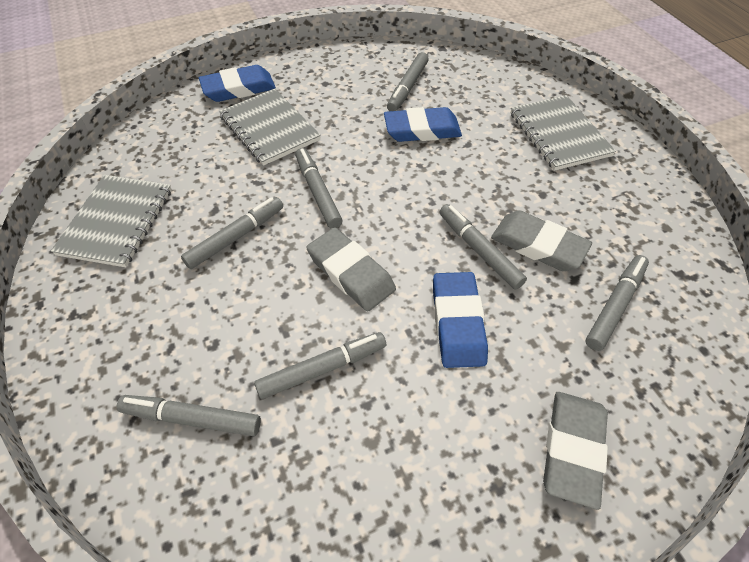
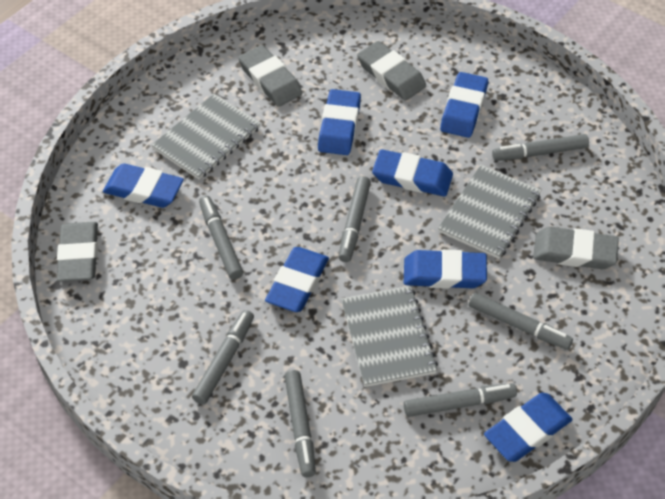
blue eraser: [199,65,276,102] [384,107,462,142] [433,272,488,368] = 3 -> [103,163,184,208] [265,247,329,312] [318,89,361,155] [372,149,453,196] [404,249,487,289] [440,72,488,138] [484,393,573,462] = 7
grey eraser: [306,227,396,312] [491,210,592,271] [543,392,608,510] = 3 -> [57,222,98,282] [238,45,302,107] [357,41,426,101] [533,226,619,269] = 4

